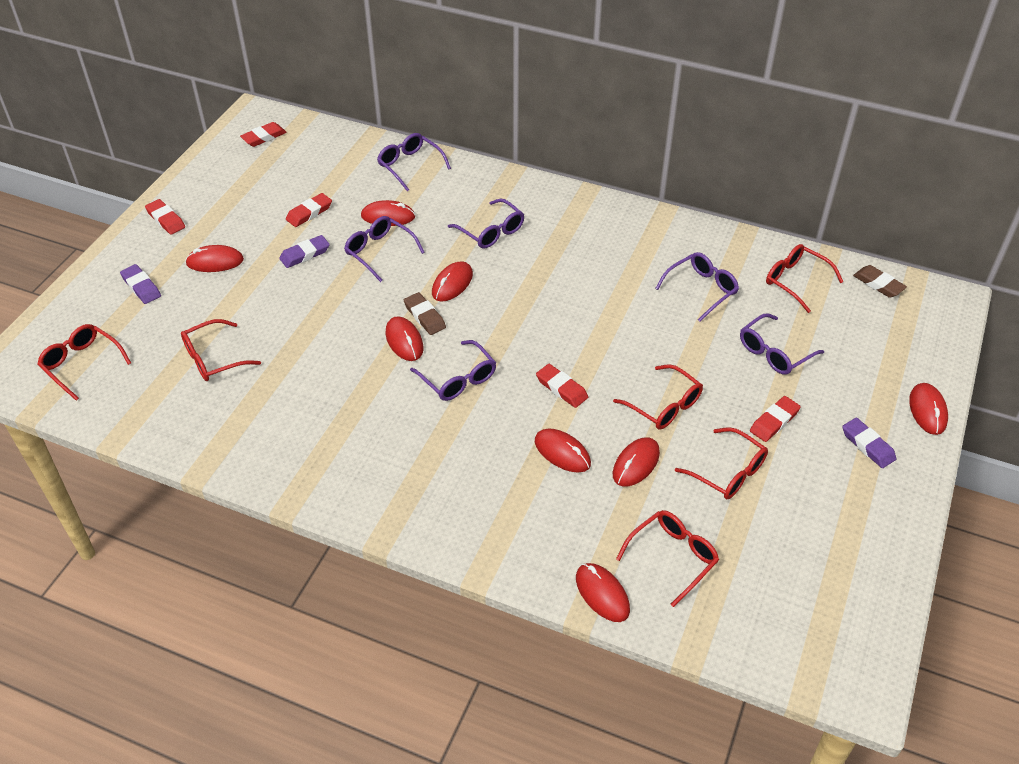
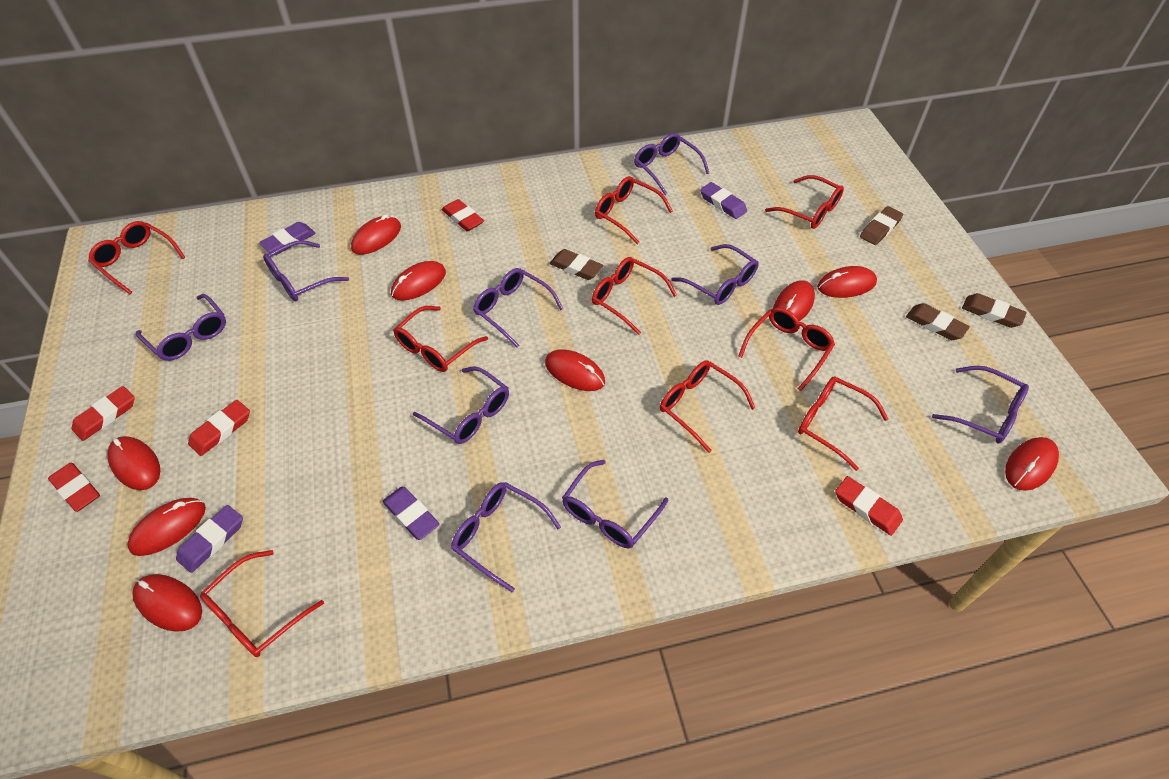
brown eraser: [404,292,446,335] [853,265,907,298] = 2 -> [549,249,604,280] [860,206,903,245] [906,303,970,340] [962,293,1027,328] = 4
purple eraser: [120,264,161,304] [279,235,330,268] [842,417,896,468] = 3 -> [176,505,243,573] [259,222,316,255] [382,487,440,540] [700,182,747,219] = 4
purple glasses: [344,216,425,282] [377,133,451,191] [410,340,496,401] [448,199,525,249] [655,252,739,322] [740,313,824,375] = 6 -> [136,294,226,361] [263,240,349,301] [413,366,509,444] [451,482,561,592] [473,268,563,347] [562,460,668,548] [634,133,709,195] [672,244,759,305] [932,366,1029,444] = 9
red glasses: [37,324,131,401] [181,319,261,381] [613,364,703,429] [616,510,719,607] [675,427,768,499] [766,244,843,313] = 6 -> [88,221,185,294] [200,550,324,657] [393,306,488,372] [592,257,677,335] [595,176,673,244] [660,360,755,453] [738,307,835,391] [765,175,844,229] [798,376,888,471] = 9
red mouse: [185,245,244,272] [361,200,415,226] [386,316,423,361] [432,261,473,302] [535,428,591,473] [576,563,630,622] [613,437,660,487] [909,383,948,435] = 8 -> [108,436,160,490] [127,498,206,556] [132,574,202,632] [351,214,401,255] [391,261,446,301] [545,349,605,391] [773,280,815,321] [817,266,877,298] [1005,437,1059,491] = 9

